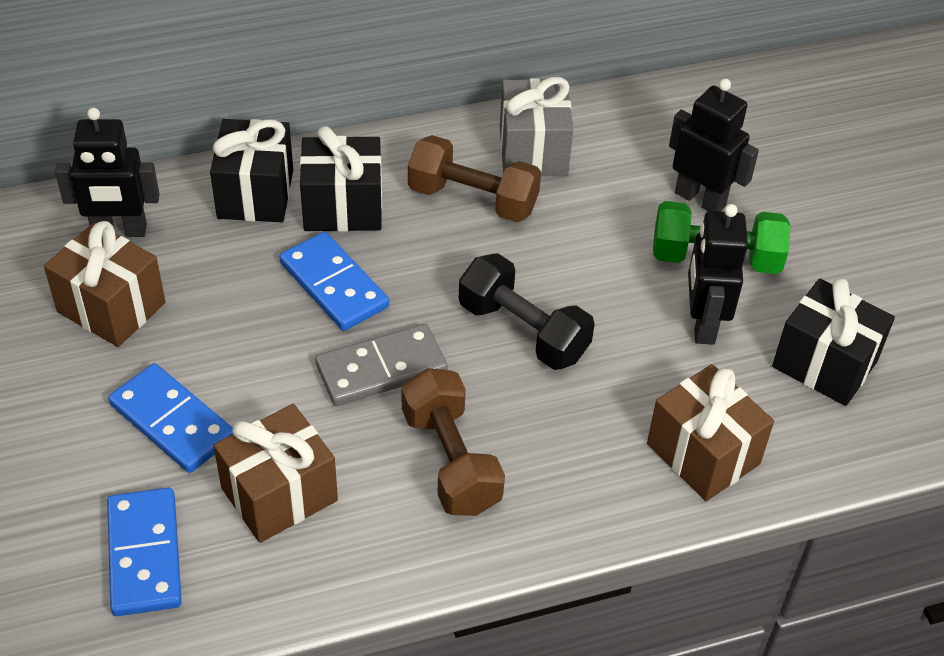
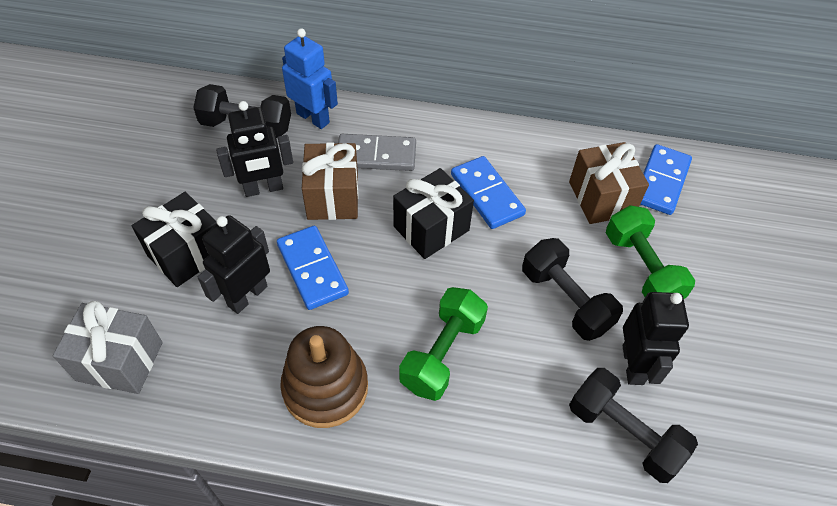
black dumbbell: [459,253,595,370] = 1 -> [193,84,291,138] [522,238,623,341] [569,368,698,483] = 3
black gift: [210,119,293,222] [300,126,382,231] [772,278,895,406] = 3 -> [132,192,217,287] [393,168,474,259] = 2
blue robot: none = 0 -> [282,28,338,129] = 1
brown dumbbell: [401,368,505,516] [408,135,541,222] = 2 -> none = 0
brown gift: [44,221,165,347] [213,404,338,543] [647,364,774,501] = 3 -> [302,142,359,220] [569,142,649,224] = 2
brown stacking toy: none = 0 -> [280,326,368,428] = 1
green dumbbell: [653,201,791,274] = 1 -> [399,287,488,401] [606,205,695,299] = 2

